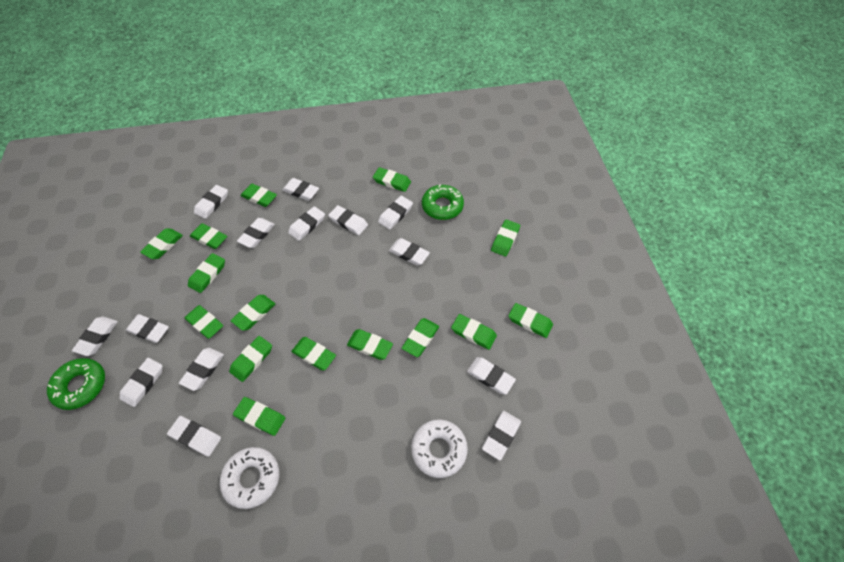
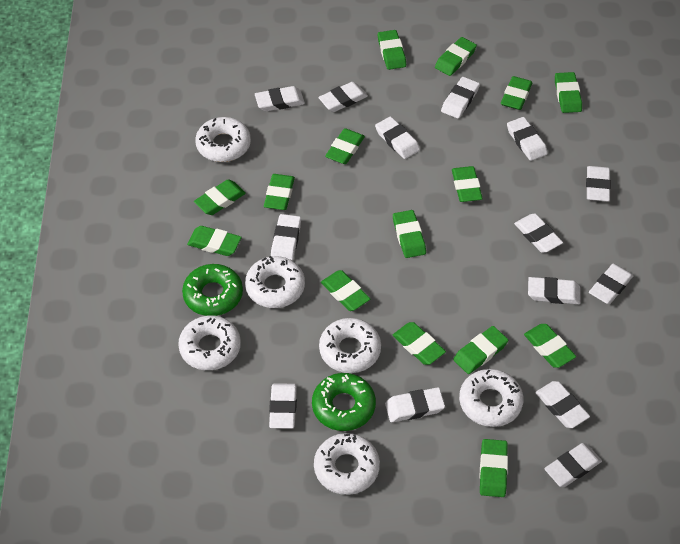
white donut: [220,447,279,509] [411,419,468,478] = 2 -> [178,315,241,370] [195,117,251,162] [245,256,305,308] [314,433,380,495] [319,318,381,373] [459,369,524,427] = 6

